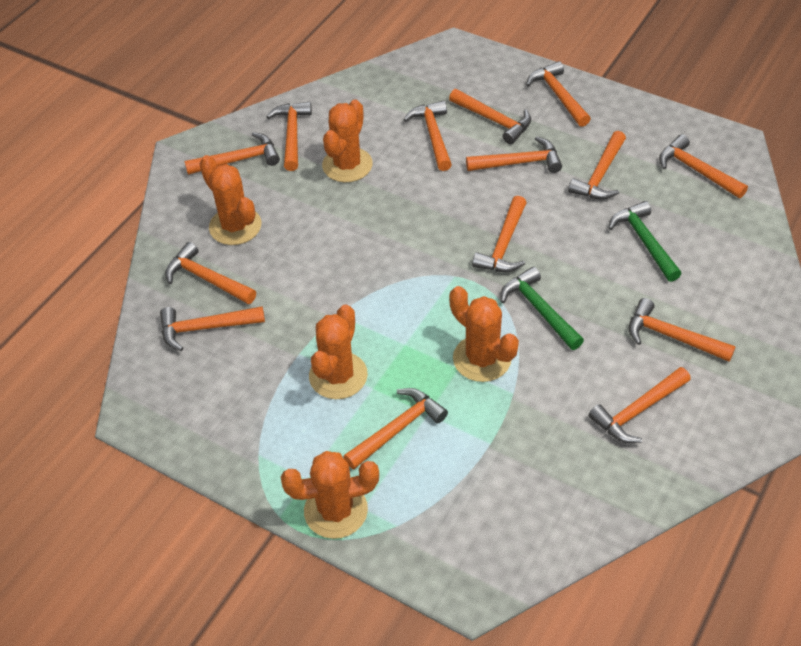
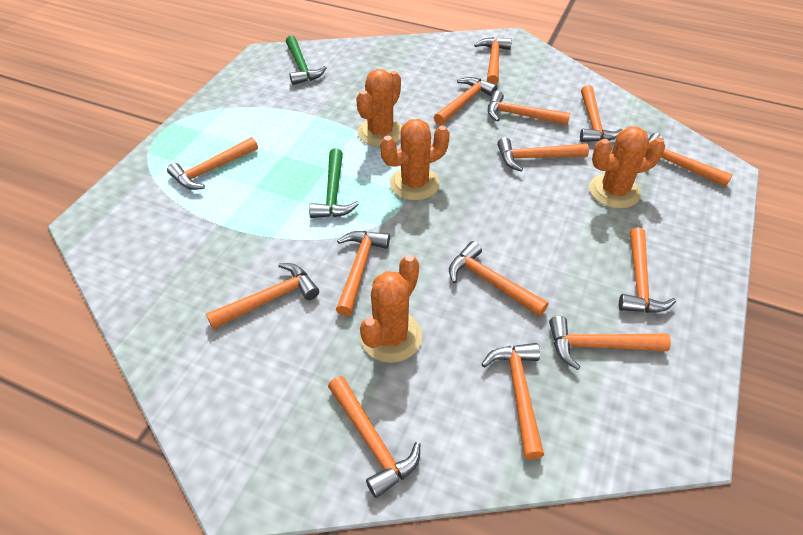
orange cactus: [200,155,261,245] [281,451,379,539] [309,304,368,399] [322,99,373,182] [449,286,519,382] = 5 -> [356,69,402,147] [360,255,422,363] [380,119,450,200] [589,126,665,209] = 4

